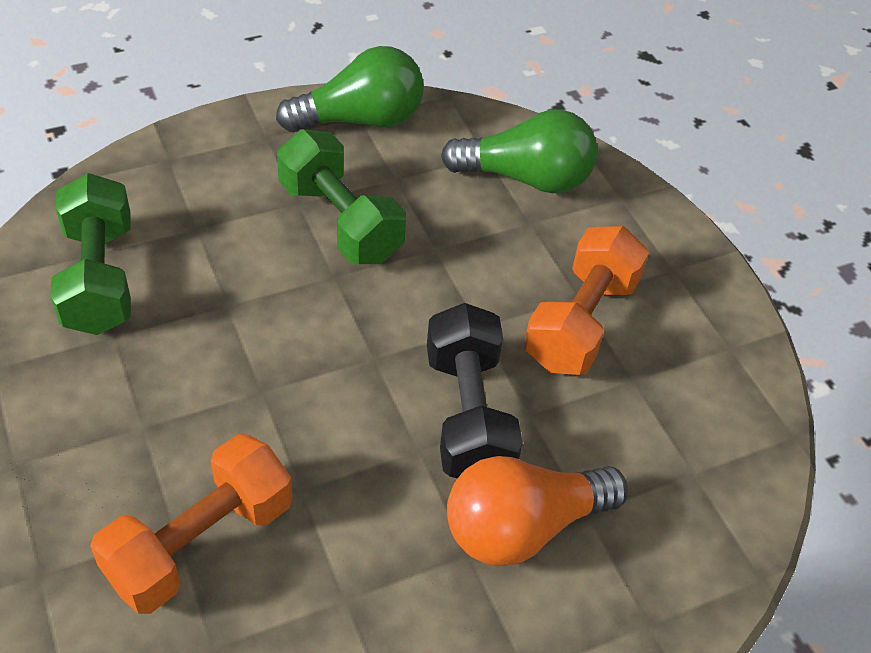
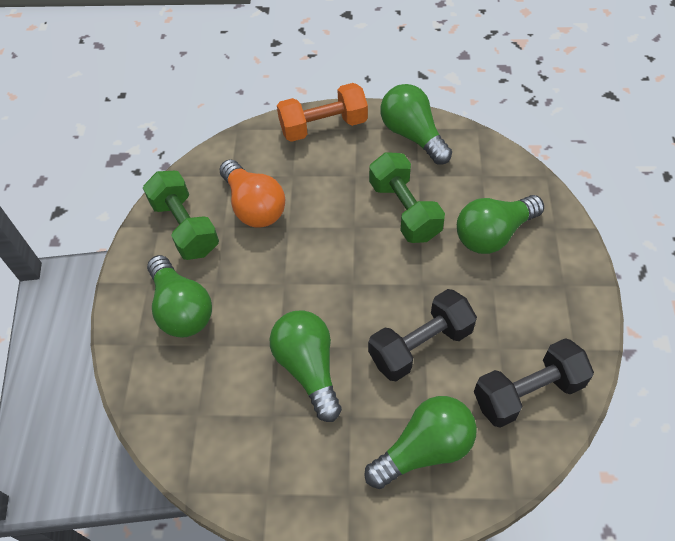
black dumbbell: [427,303,523,479] = 1 -> [368,289,477,381] [474,338,594,428] = 2
green light bulb: [276,46,424,132] [441,110,597,193] = 2 -> [147,255,212,338] [270,310,342,422] [364,396,477,489] [380,84,452,165] [457,195,544,254] = 5
orange dumbbell: [90,434,293,614] [524,226,649,375] = 2 -> [277,83,368,142] = 1

